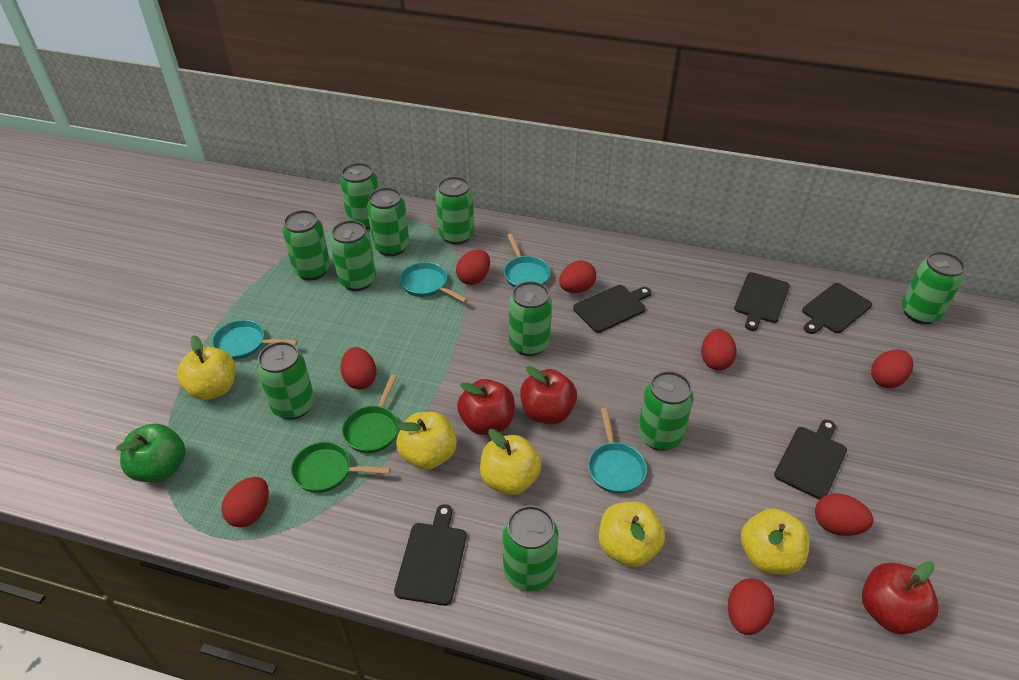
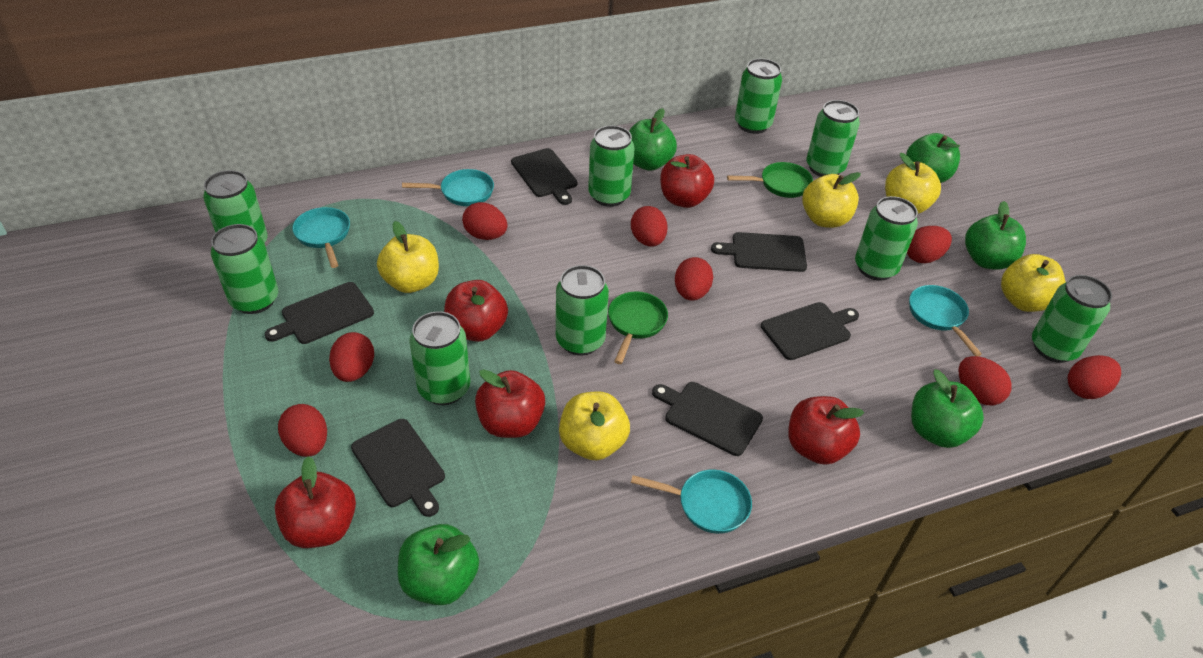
black cutting board: [394,504,466,606] [573,285,651,333] [734,272,790,331] [774,420,847,500] [802,283,872,334] = 5 -> [265,282,374,344] [351,419,445,517] [511,148,577,205] [652,382,763,456] [711,232,807,272] [761,302,859,360] = 6
green apple: [116,424,186,483] = 1 -> [398,524,479,605] [629,108,677,171] [906,133,960,183] [911,369,984,448] [965,201,1026,270] = 5
green can: [257,342,314,420] [283,210,330,280] [330,220,376,291] [340,163,378,230] [367,187,409,256] [435,176,474,245] [503,505,558,592] [509,281,552,356] [638,371,694,451] [902,251,965,324] = 10 -> [203,170,268,243] [211,224,278,314] [409,311,470,405] [556,265,609,356] [588,125,635,207] [735,58,782,134] [807,100,860,177] [855,196,918,281] [1032,275,1112,363] = 9
red apple: [457,379,515,435] [520,366,577,424] [862,561,939,635] = 3 -> [275,456,356,548] [444,280,508,342] [475,369,545,438] [660,154,714,208] [788,396,864,465] = 5

